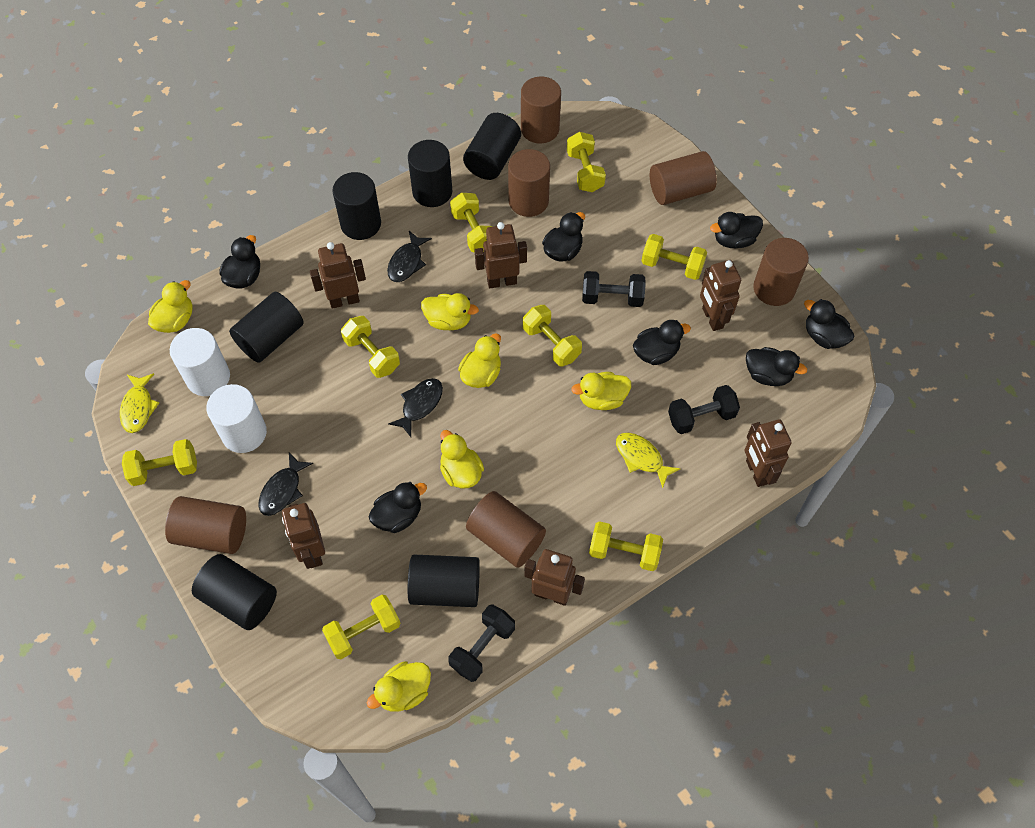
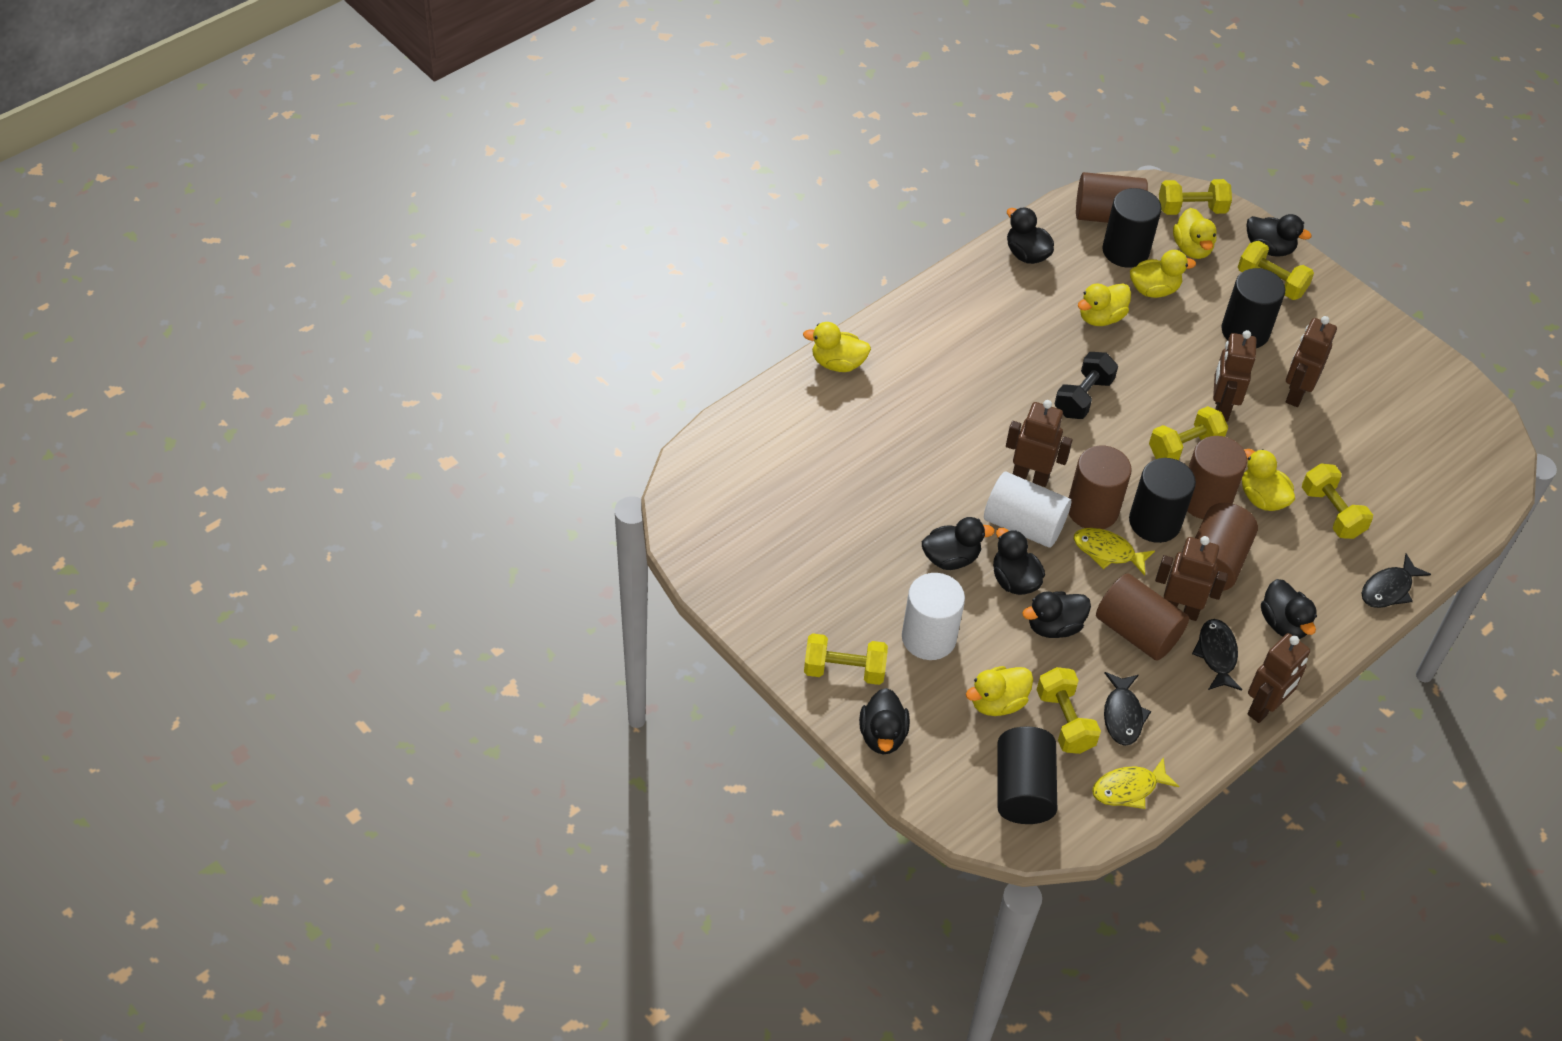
black cylinder: [192,554,277,630] [229,292,304,363] [332,172,381,240] [408,140,452,207] [408,555,480,607] [463,113,521,180] = 6 -> [998,726,1057,824] [1102,188,1162,268] [1129,458,1196,543] [1221,268,1285,348] = 4
black dumbbell: [448,604,515,682] [582,271,646,307] [668,385,740,434] = 3 -> [1054,352,1118,419] = 1
brown cylinder: [165,496,246,554] [466,491,546,568] [508,149,550,217] [521,77,561,143] [650,151,717,205] [753,238,809,306] = 6 -> [1069,446,1132,529] [1076,172,1148,223] [1096,573,1189,661] [1187,436,1247,519] [1195,503,1258,591] = 5
brown robot: [282,503,325,569] [310,242,366,309] [475,222,527,288] [524,549,585,606] [700,260,741,331] [745,419,792,487] = 6 -> [1006,400,1073,487] [1155,536,1228,621] [1213,330,1257,422] [1247,633,1310,723] [1286,316,1337,407] = 5
yellow dumbbell: [122,439,197,486] [322,595,400,659] [341,316,400,378] [450,193,492,252] [523,305,582,366] [567,132,606,192] [589,521,663,571] [642,234,707,280] = 8 -> [804,633,888,685] [1036,667,1101,754] [1149,406,1228,461] [1159,179,1232,215] [1238,241,1314,300] [1302,463,1373,539] = 6

